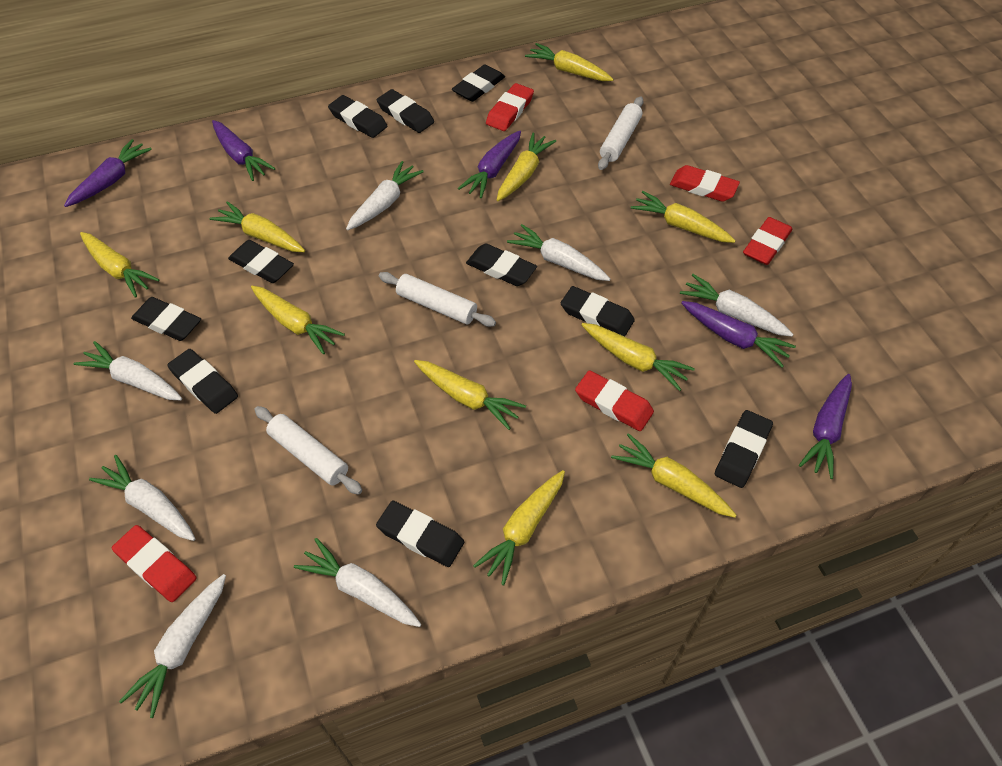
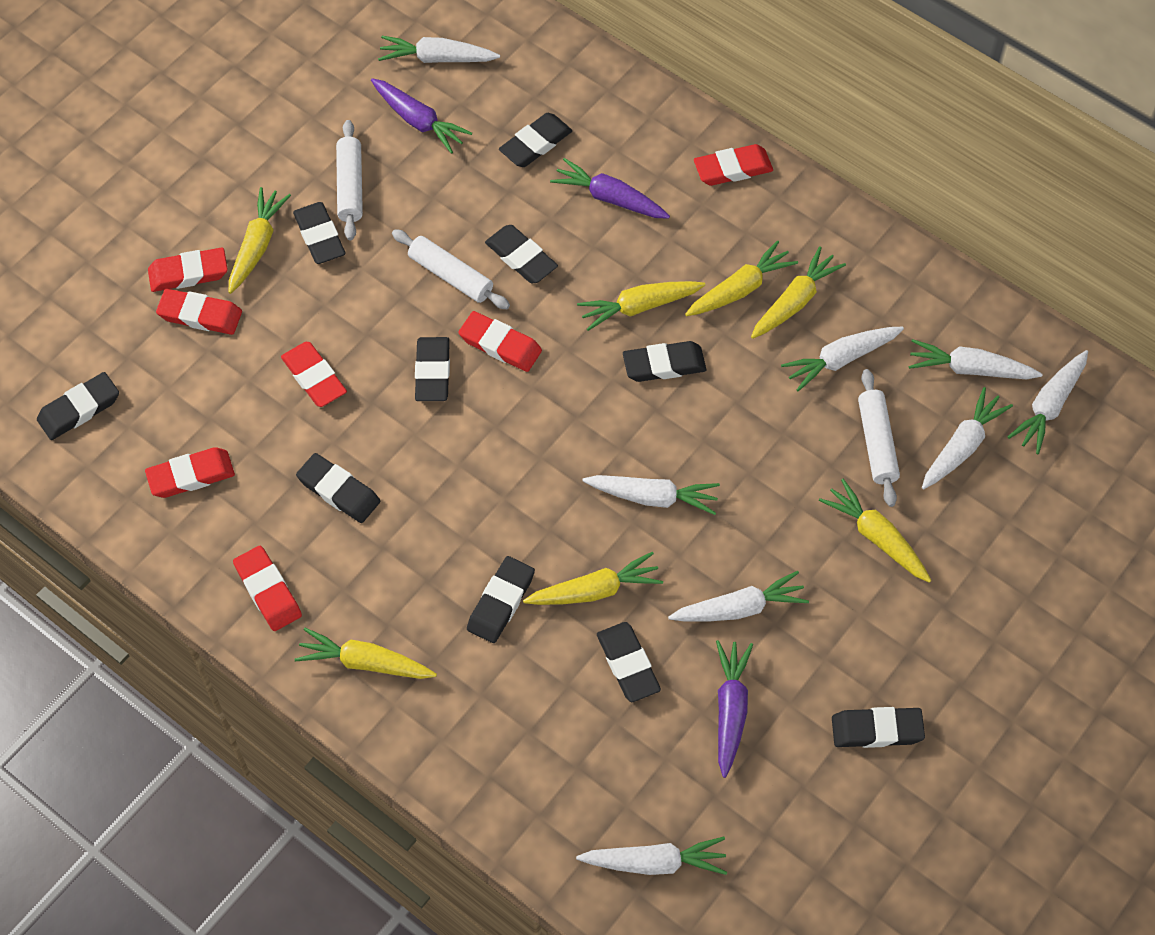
purple carrot: [64,139,152,207] [212,120,276,181] [458,131,521,198] [681,301,796,368] [799,374,852,479] = 5 -> [371,78,472,154] [550,158,670,219] [716,640,753,778] = 3
red eraser: [112,525,196,602] [486,83,534,131] [575,370,654,431] [670,165,740,202] [743,217,792,265] = 5 -> [145,447,235,498] [148,247,228,292] [156,289,242,335] [233,546,302,631] [281,342,347,407] [459,311,542,372] [694,144,773,186] = 7
white carrot: [74,341,182,400] [89,455,195,541] [119,574,226,718] [294,538,421,627] [346,161,424,230] [507,224,610,281] [680,274,793,336] = 7 -> [378,36,500,63] [576,837,727,875] [582,475,720,515] [668,571,809,622] [781,327,904,392] [909,339,1042,379] [922,387,1013,489] [1008,350,1088,454] = 8
yellow carrot: [80,232,160,298] [210,201,305,252] [251,286,345,355] [414,360,526,430] [473,470,565,585] [497,132,556,201] [525,43,614,81] [581,323,695,391] [611,433,736,518] [631,191,736,243] = 10 -> [229,187,291,294] [294,628,437,679] [523,552,663,605] [577,281,706,331] [685,240,798,316] [751,247,846,339] [819,479,932,583] = 7

